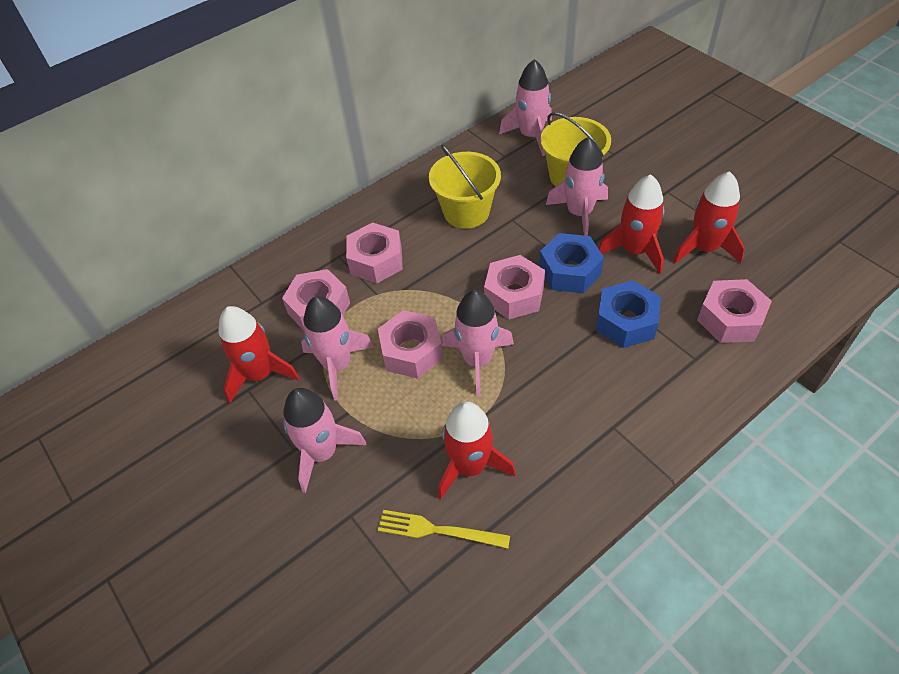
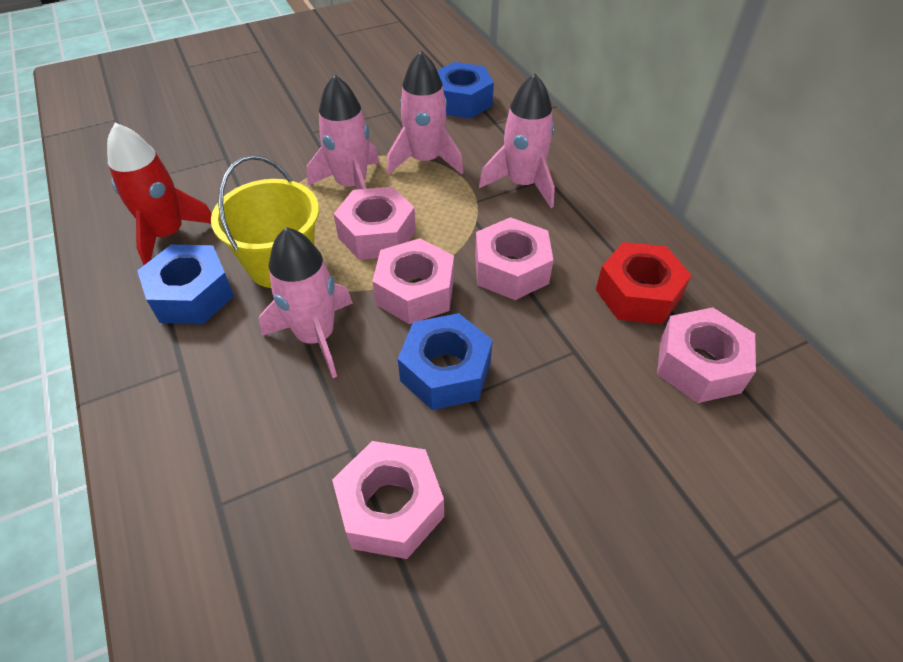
blue nut: [539,233,604,293] [596,280,661,348] = 2 -> [137,245,234,324] [398,313,493,410] [437,62,494,119] = 3
pink rocket: [283,388,366,493] [301,296,374,401] [442,290,514,396] [499,59,552,156] [546,137,608,236] = 5 -> [259,227,353,378] [307,75,380,189] [387,51,463,175] [479,73,555,208] = 4
red nut: none = 0 -> [596,242,691,324] = 1
red rocket: [218,306,300,403] [438,401,516,500] [599,174,664,274] [673,171,745,263] = 4 -> [107,123,212,265] = 1
yellow bucket: [429,145,501,229] [540,112,611,186] = 2 -> [211,155,319,288] = 1
yellow fork: [378,510,510,549] = 1 -> none = 0

